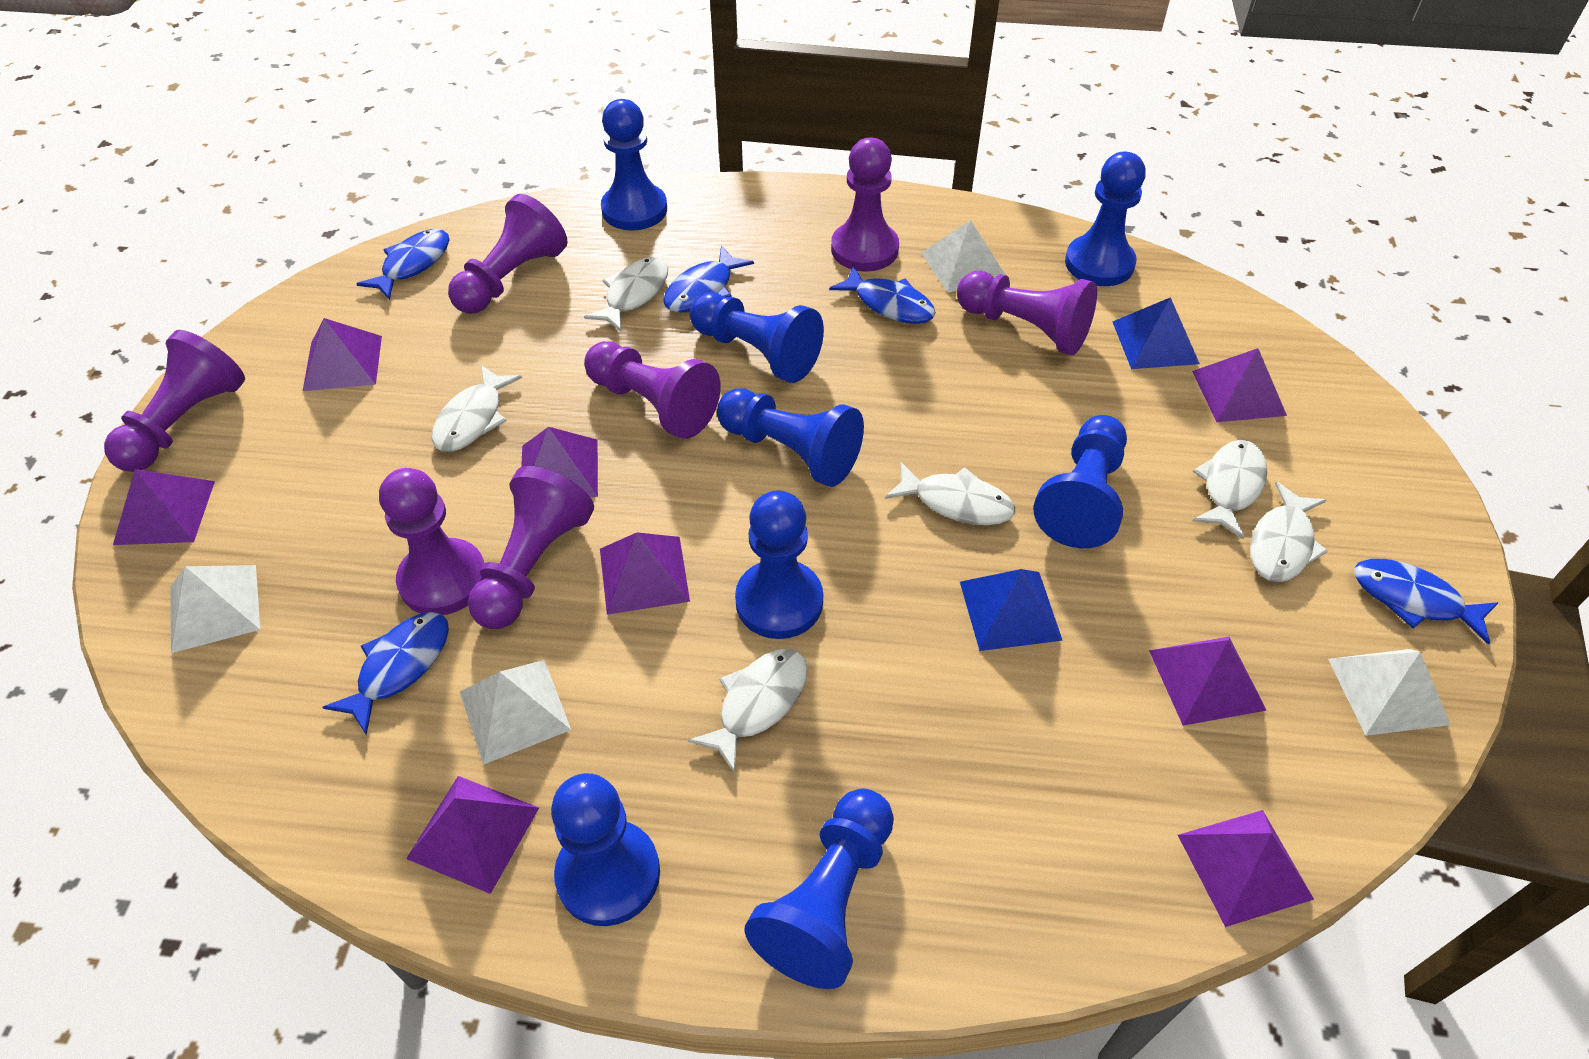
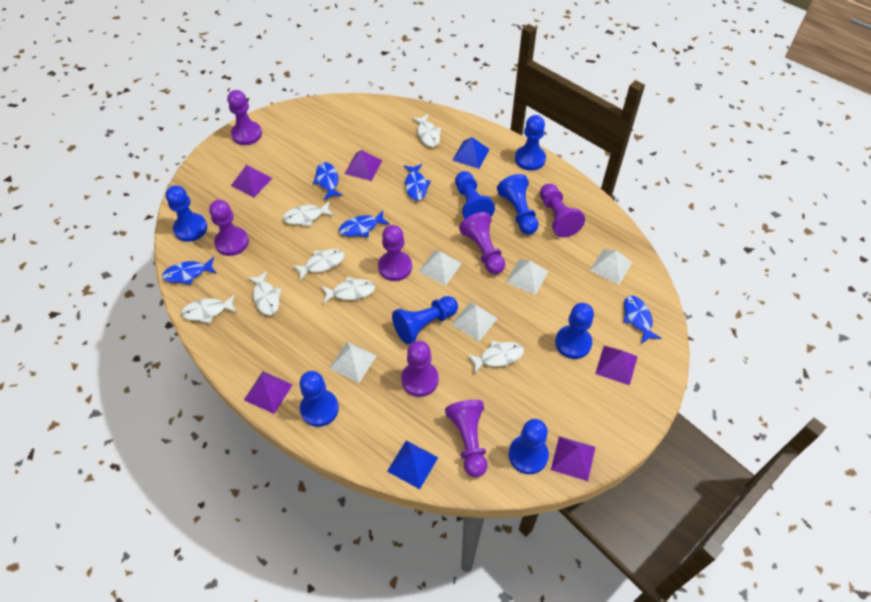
purple pyramid: [113,469,215,545] [303,318,382,391] [406,776,539,894] [521,427,598,497] [600,532,690,615] [1149,637,1267,726] [1178,810,1314,927] [1192,348,1287,422] = 8 -> [231,165,273,197] [244,372,293,414] [345,150,382,181] [551,436,595,481] [595,346,638,385] = 5
white fish: [432,365,522,452] [584,257,668,332] [688,649,808,774] [885,461,1015,525] [1193,440,1267,539] [1250,482,1328,582] = 6 -> [181,294,237,324] [247,271,281,315] [283,201,334,226] [292,249,345,281] [321,277,375,304] [412,114,441,147] [467,341,524,374] = 7
white pyramid: [170,565,260,653] [460,660,571,765] [922,220,1005,293] [1328,649,1451,736] = 4 -> [329,342,377,383] [418,250,462,286] [452,301,498,341] [506,259,548,295] [590,249,632,284] = 5

